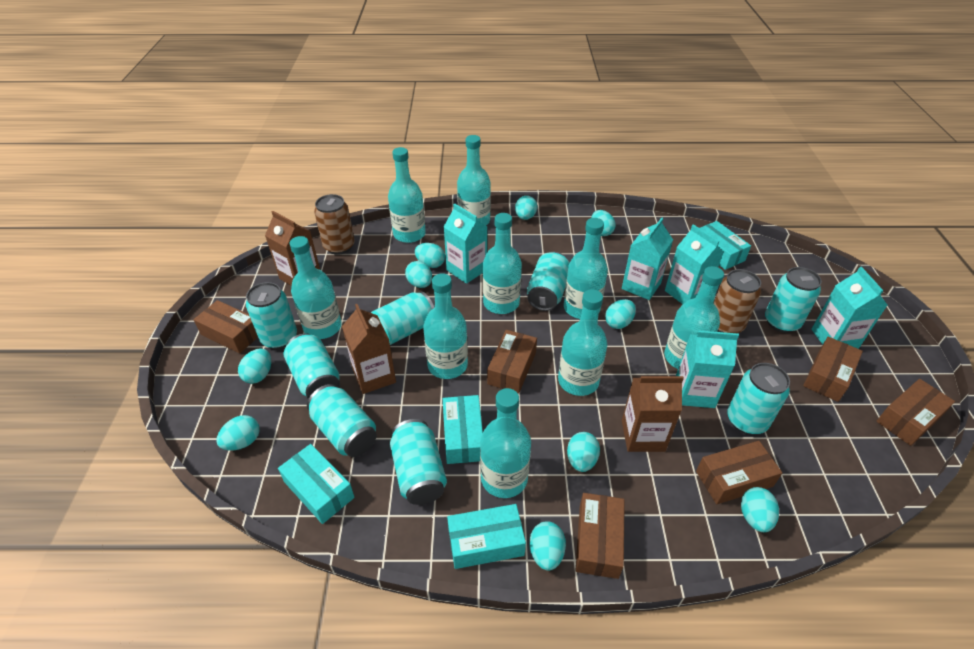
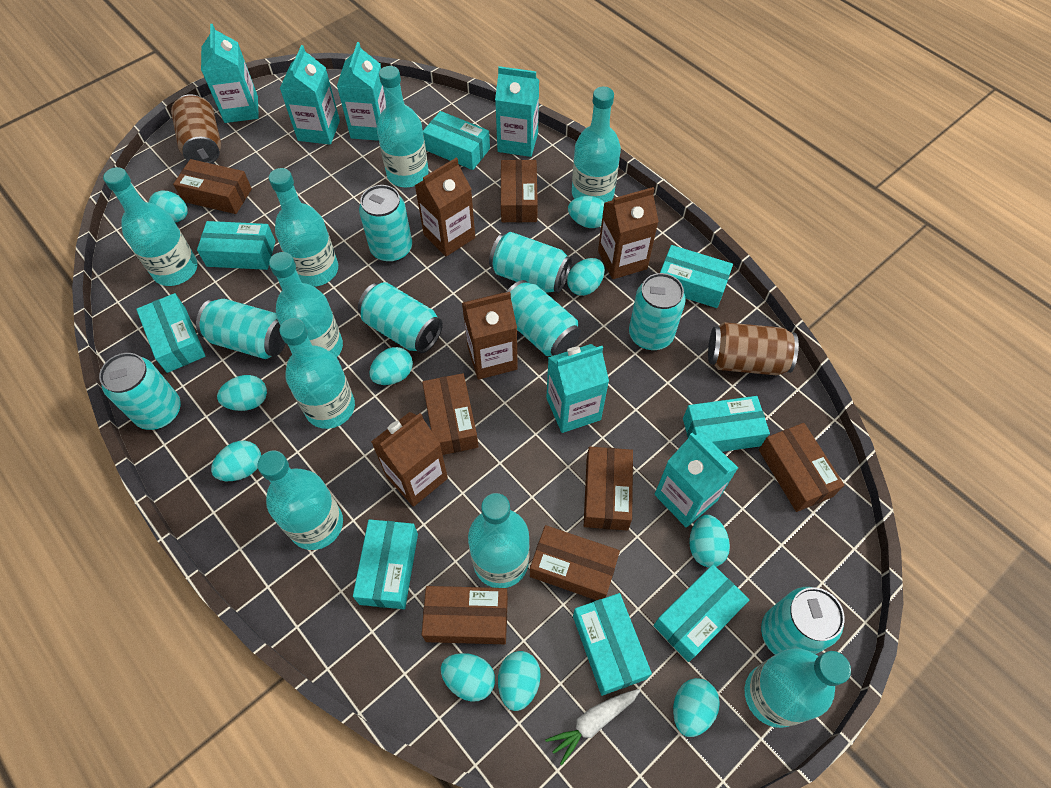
brown box: [194,300,258,354] [487,330,537,393] [576,493,625,579] [696,441,782,504] [803,337,863,402] [876,379,955,446] = 6 -> [173,159,252,214] [422,373,479,455] [422,586,508,644] [501,160,538,222] [530,525,620,600] [584,447,633,530] [759,423,844,512] = 7
brown carton: [265,211,320,286] [342,304,396,394] [622,376,684,452] = 3 -> [371,412,448,507] [415,158,475,256] [462,292,518,380] [598,187,659,279] = 4
turquoise box: [278,444,355,524] [443,395,483,464] [447,504,526,569] [700,221,751,270] = 4 -> [136,293,205,373] [197,221,275,270] [353,519,418,609] [423,111,490,170] [573,593,652,696] [653,565,749,662] [660,245,733,308] [683,396,770,452] = 8
turquoise carton: [444,203,487,284] [622,217,673,300] [665,224,724,304] [676,330,739,408] [811,267,887,349] = 5 -> [201,24,259,123] [280,45,340,145] [337,42,386,141] [495,66,539,157] [546,344,609,433] [655,433,738,527] = 6
white carrot: none = 0 -> [545,689,640,765] = 1

